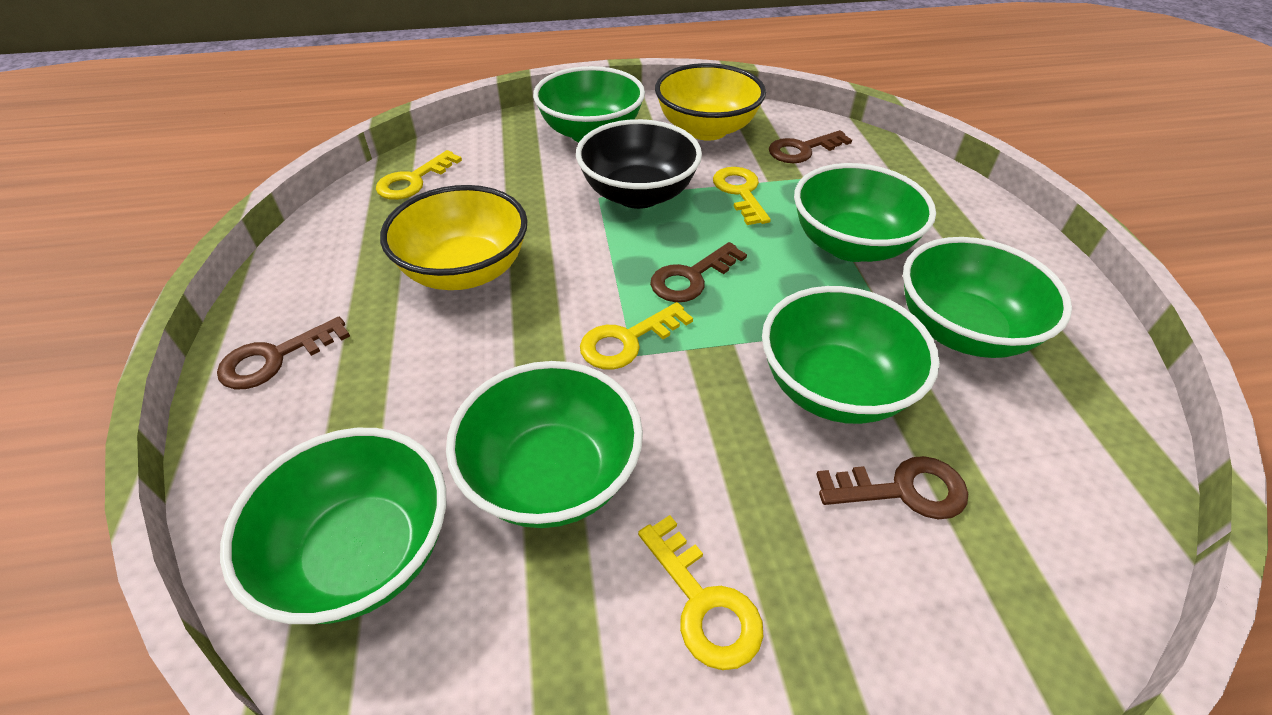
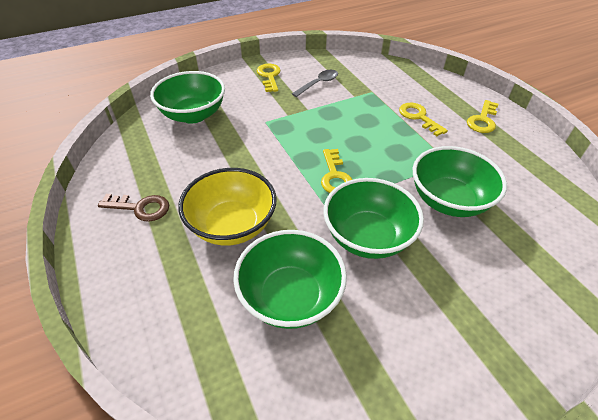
black bowl: [576,119,702,209] = 1 -> none = 0
brown key: [217,317,350,389] [650,242,747,302] [769,130,852,163] [816,456,968,519] = 4 -> [98,194,169,222] = 1
green bowl: [220,428,446,624] [446,361,643,528] [533,66,645,142] [762,286,940,424] [794,163,936,262] [903,237,1072,358] = 6 -> [150,71,225,123] [233,230,347,329] [323,178,424,259] [413,146,507,217] = 4
grey spoon: none = 0 -> [292,70,338,97] = 1
yellow bowl: [380,185,528,290] [655,63,766,141] = 2 -> [178,168,277,246] = 1

